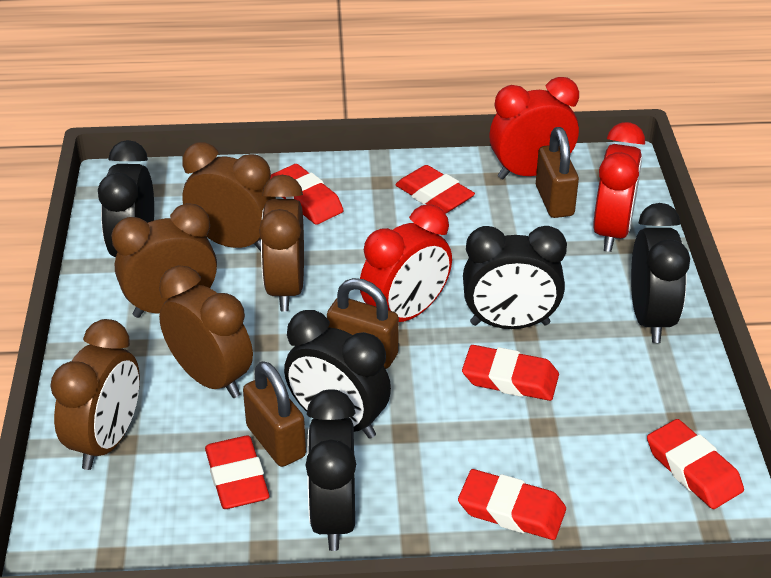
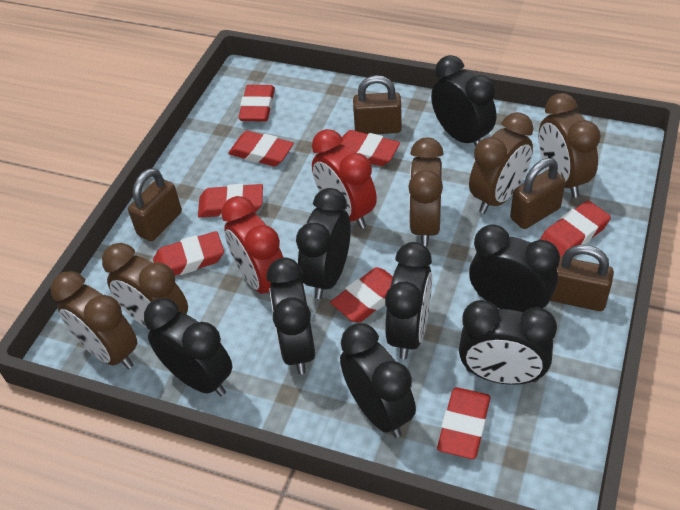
black clock: [98,140,154,257] [284,310,391,439] [306,389,356,551] [463,226,567,329] [631,203,690,343] = 5 -> [144,298,232,396] [267,258,315,374] [296,188,351,299] [340,323,416,438] [385,242,432,359] [431,55,496,147] [459,300,557,385] [469,224,560,312] = 8
brown padlock: [243,361,306,467] [327,278,399,369] [536,127,579,218] = 3 -> [128,168,182,241] [353,75,402,134] [510,158,565,229] [551,245,614,311] = 4
red clock: [360,204,452,322] [489,77,579,179] [593,122,645,252] = 3 -> [221,196,284,294] [312,129,377,229] = 2
red eraser: [205,436,270,509] [270,164,343,225] [395,165,475,214] [458,469,566,540] [462,345,559,401] [647,419,744,509] = 6 -> [153,231,224,276] [198,184,263,218] [228,131,294,167] [238,85,275,122] [330,267,393,322] [340,130,400,166] [437,387,490,459] [540,200,611,257] = 8

